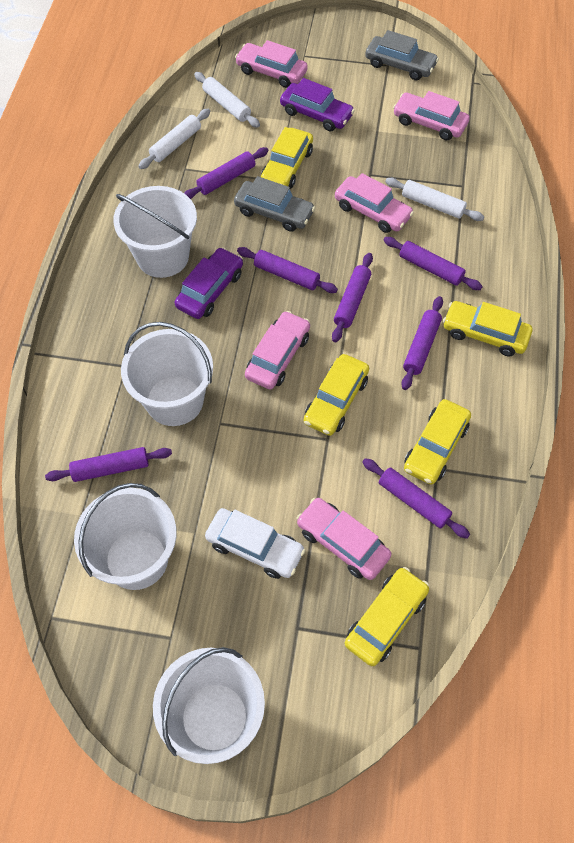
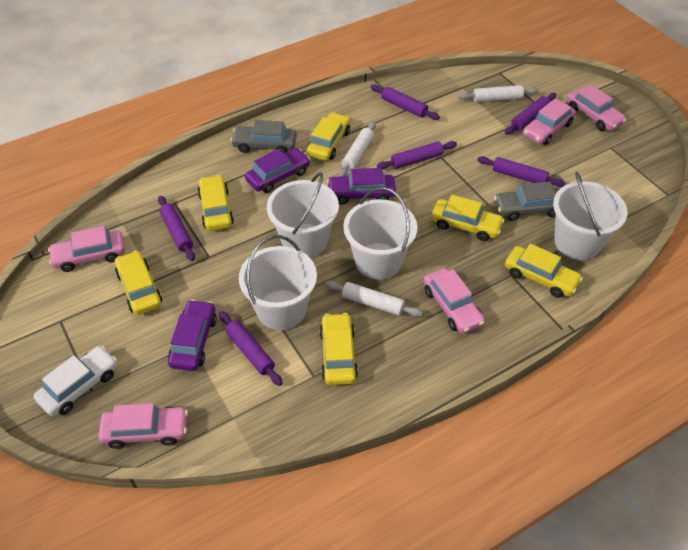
purple car: [174,247,243,319] [280,78,355,132] = 2 -> [168,300,217,371] [245,148,310,193] [327,168,396,205] = 3
purple rolling pin: [45,447,172,482] [184,147,269,199] [237,247,338,293] [332,253,373,342] [362,458,470,539] [383,237,483,290] [401,296,443,390] = 7 -> [158,196,195,261] [219,311,283,386] [371,84,440,120] [377,141,457,169] [477,156,565,187] [505,93,556,135] = 6
yellow car: [261,127,313,189] [304,354,369,436] [345,567,429,666] [404,399,471,485] [443,301,533,356] = 5 -> [115,251,162,315] [197,175,234,231] [307,112,350,161] [319,313,358,385] [431,195,505,241] [505,243,583,298] = 6

